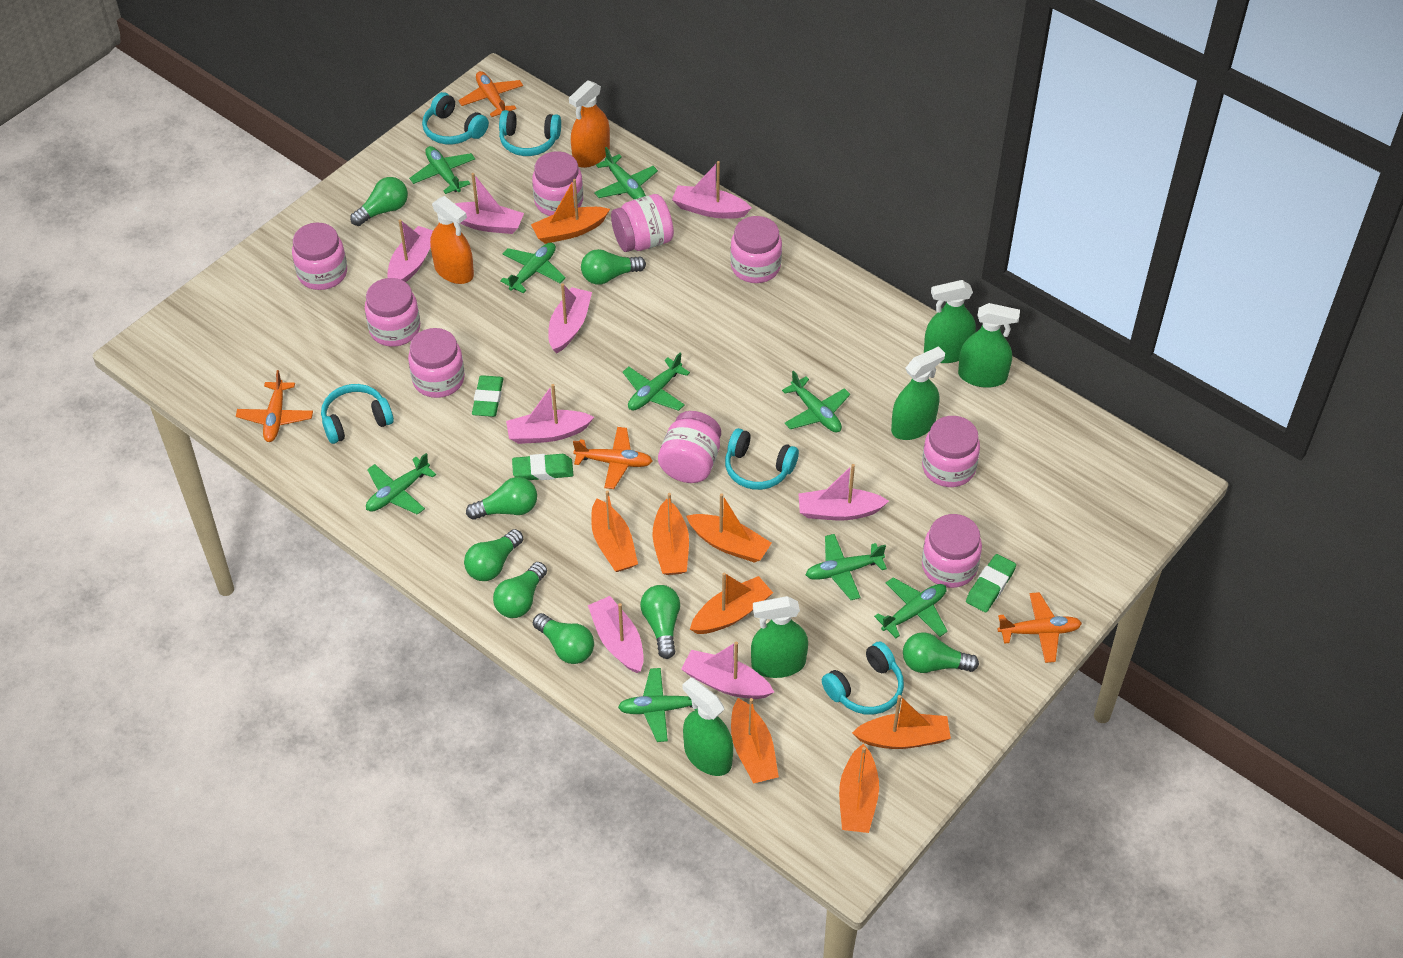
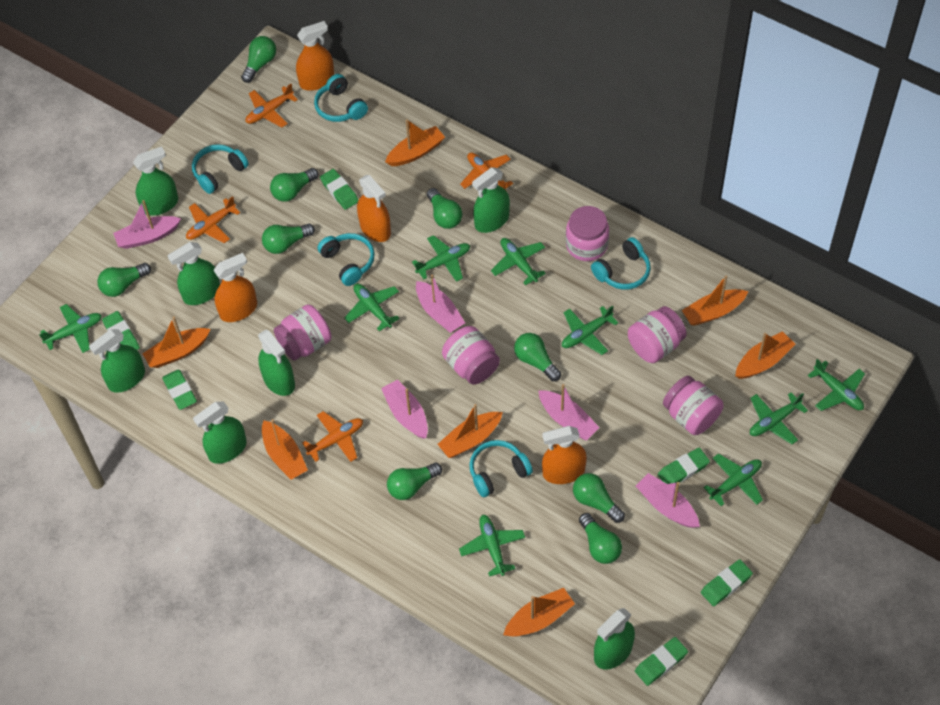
green eraser: [472,375,503,417] [512,454,573,480] [966,554,1016,612] = 3 -> [102,311,140,350] [162,369,197,410] [320,169,358,210] [635,637,688,686] [658,448,710,484] [701,559,753,606] = 6
green light bulb: [350,177,408,226] [464,529,523,581] [466,477,537,520] [493,562,547,618] [533,613,594,664] [581,249,646,285] [640,585,680,659] [903,632,979,673] = 8 -> [97,263,151,297] [241,36,276,83] [262,223,315,254] [270,168,318,202] [387,463,442,500] [427,188,462,229] [514,333,561,381] [573,473,625,523] [579,513,622,564] = 9
green spray bottle: [682,677,733,776] [751,596,808,678] [891,346,945,440] [924,280,976,363] [958,303,1020,388] = 5 -> [89,329,145,393] [133,146,178,216] [167,242,220,305] [193,402,247,464] [258,329,295,396] [472,167,510,233] [594,608,635,669] = 7
orange boat: [531,179,610,244] [591,490,638,572] [653,493,689,575] [686,494,771,563] [690,572,773,634] [731,698,779,784] [839,744,879,833] [852,695,951,749] = 8 -> [142,316,211,368] [262,419,308,480] [385,119,445,166] [438,404,503,458] [503,588,575,636] [682,275,748,326] [735,331,795,379] = 7
orange spray bottle: [430,196,474,284] [569,80,610,168] = 2 -> [214,253,257,322] [296,21,334,91] [357,175,391,242] [542,426,587,484] = 4
pink boat: [387,220,433,282] [454,173,524,234] [506,384,594,444] [548,283,592,354] [588,596,644,673] [672,161,752,219] [681,642,774,699] [798,464,889,520] = 8 -> [113,200,181,249] [381,379,428,439] [416,274,465,333] [538,384,600,440] [636,473,700,528] = 5
pink jar: [292,223,347,290] [365,278,420,347] [408,328,465,398] [532,151,583,216] [611,194,674,252] [658,411,721,483] [730,216,782,283] [922,416,980,487] [922,514,982,588] = 9 -> [274,304,332,361] [442,326,500,385] [566,206,609,261] [628,306,687,363] [663,375,724,435] = 5

